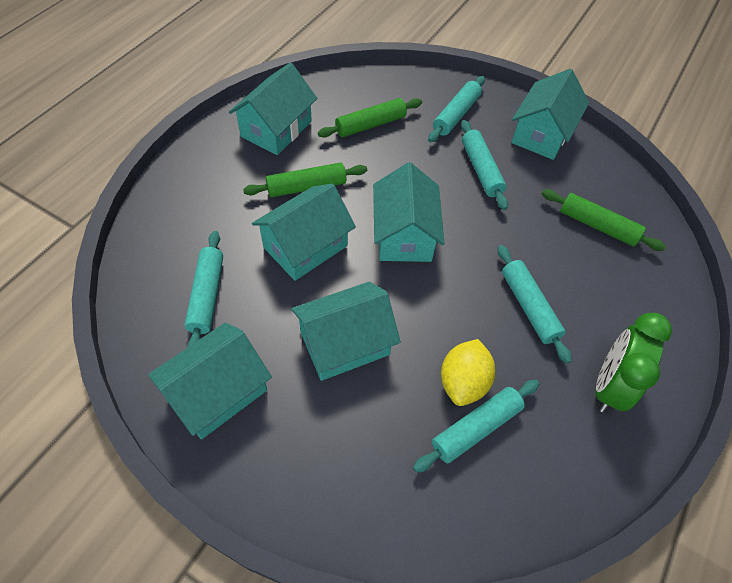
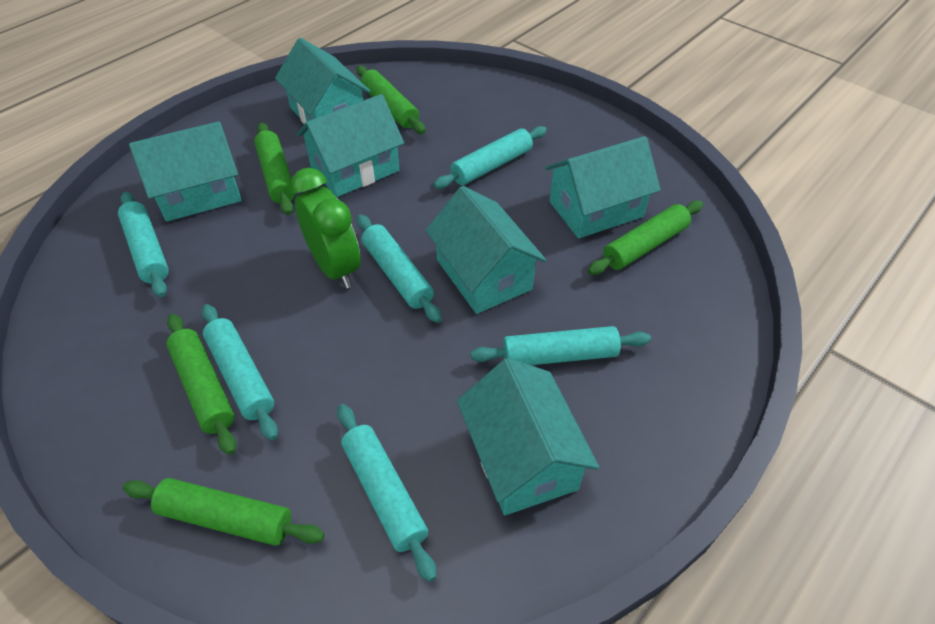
green rolling pin: [243,162,367,197] [318,98,422,138] [542,189,666,251] = 3 -> [123,478,325,546] [166,314,236,455] [254,123,295,215] [356,66,426,134] [588,201,703,275] = 5
turquoise rolling pin: [185,231,223,348] [413,380,539,473] [428,76,485,142] [461,120,508,210] [498,245,572,364] = 5 -> [118,192,169,297] [202,304,278,440] [337,404,436,582] [357,214,442,323] [433,126,547,189] [470,326,651,365] = 6
yellow lemon: [441,339,495,406] = 1 -> none = 0

